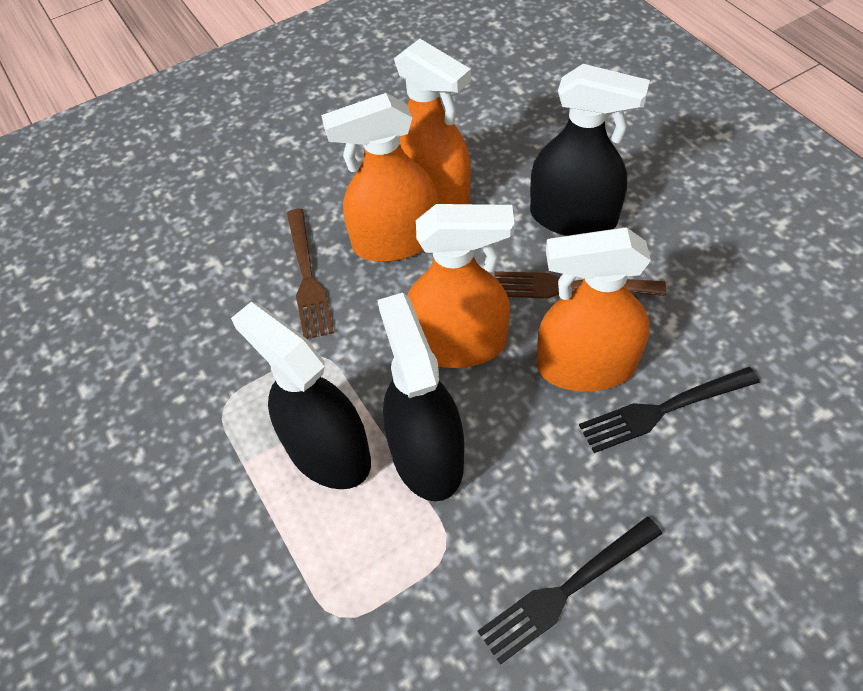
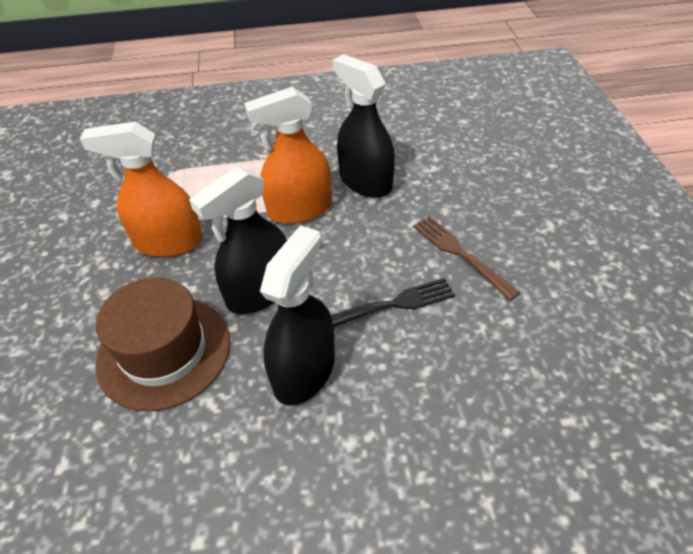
black fork: [478,516,662,665] [579,367,760,453] = 2 -> [331,278,455,327] = 1
brown fork: [287,209,334,339] [494,271,666,299] = 2 -> [413,216,520,301] = 1
brown hat: none = 0 -> [96,277,230,411] = 1
orange spray bottle: [321,93,438,262] [394,39,471,204] [407,204,515,368] [537,228,651,391] = 4 -> [80,121,203,257] [244,87,332,224] = 2

